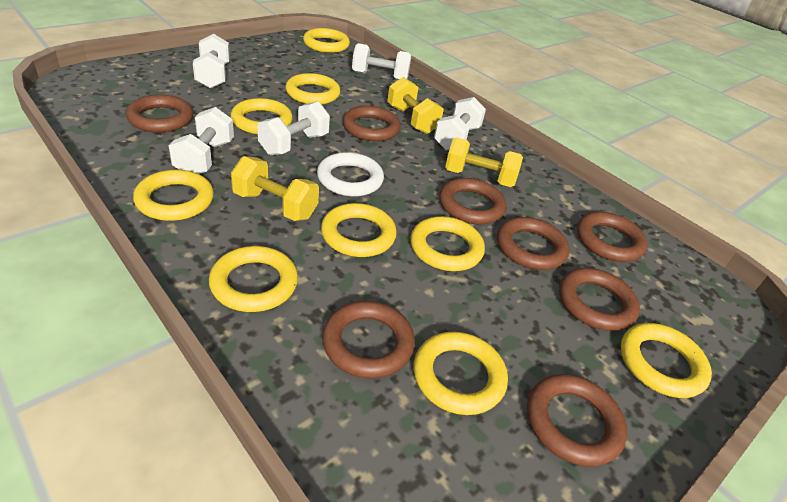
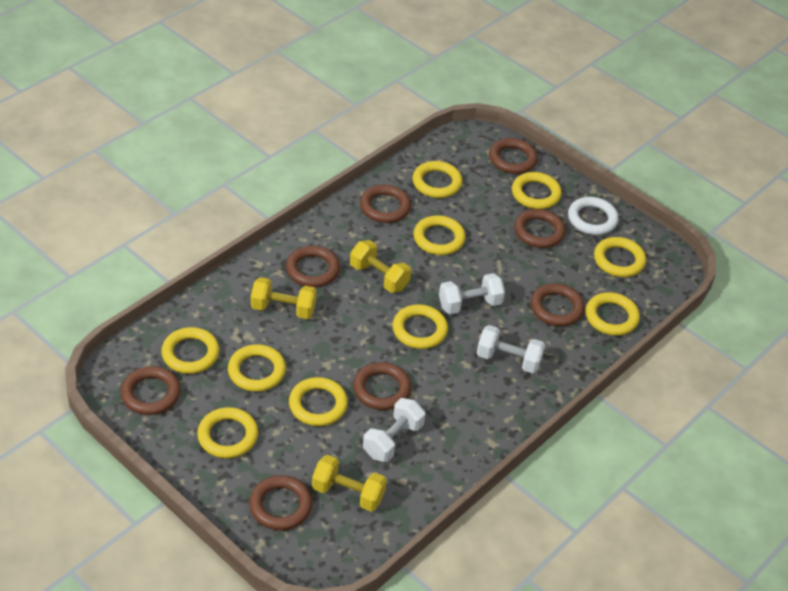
white dumbbell: [169,107,234,174] [193,34,230,89] [258,101,330,155] [352,43,411,80] [434,97,486,150] = 5 -> [363,398,425,462] [439,273,505,314] [477,325,545,373] = 3
yellow ring: [133,170,214,221] [209,246,298,312] [231,98,293,134] [285,73,340,104] [303,28,350,53] [321,203,397,257] [410,216,485,271] [414,332,508,415] [621,323,712,398] = 9 -> [161,327,220,374] [197,407,258,458] [228,344,286,392] [289,377,348,426] [393,304,448,349] [413,161,462,198] [414,215,466,255] [512,172,562,209] [586,292,640,336] [594,237,646,277] = 10

